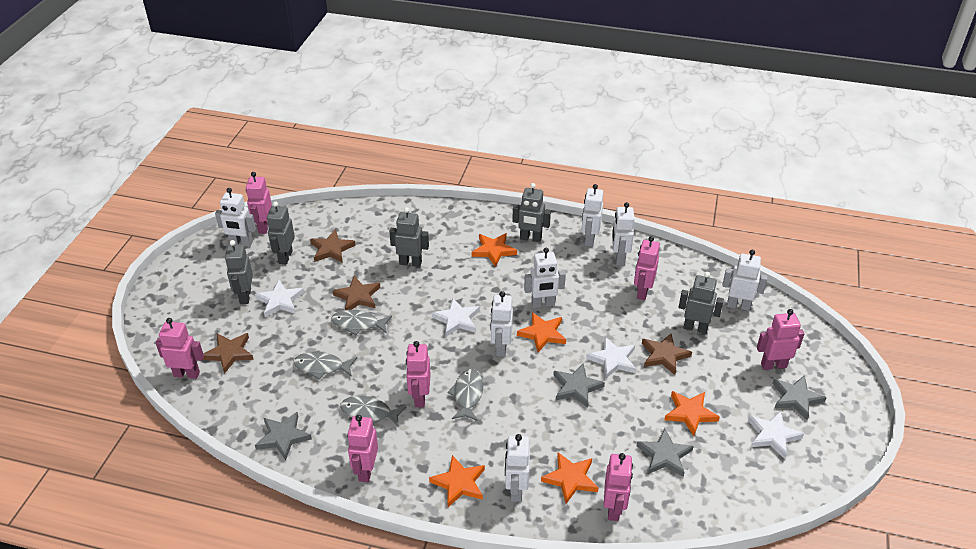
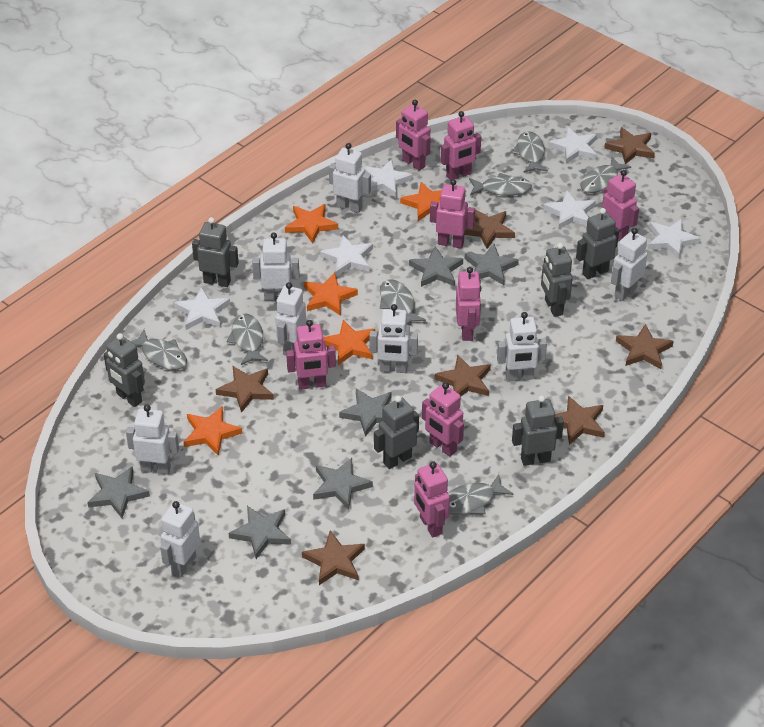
brown star: [203,333,254,374] [310,229,356,263] [333,276,380,310] [642,333,692,375] = 4 -> [216,366,274,413] [302,530,365,585] [435,355,491,396] [464,209,515,249] [555,396,605,445] [604,127,655,164] [616,324,674,369] = 7
grey fish: [293,352,357,380] [331,310,392,336] [340,396,406,427] [447,369,483,421] = 4 -> [131,330,187,370] [227,314,268,365] [380,279,426,324] [448,474,514,515] [469,173,532,196] [512,131,548,173] [580,156,631,193] = 7
grey robot: [225,240,253,304] [267,201,295,264] [389,207,429,267] [512,183,551,242] [679,272,724,334] = 5 -> [104,333,145,407] [192,217,239,287] [374,396,419,469] [512,395,564,466] [541,243,573,317] [576,208,619,279] = 6
grey star: [255,412,312,461] [553,363,605,408] [637,428,694,477] [772,375,827,420] = 4 -> [87,467,150,518] [229,506,291,559] [313,458,373,510] [339,389,392,437] [409,246,463,287] [465,244,519,285] = 6
pink robot: [155,318,204,379] [246,172,272,234] [347,415,378,482] [406,341,431,407] [604,453,633,521] [634,236,660,300] [757,309,804,370] = 7 -> [286,320,336,390] [396,100,431,171] [414,461,450,537] [422,382,464,457] [430,179,475,248] [441,111,481,181] [456,267,481,341] [602,170,639,241] = 8
white robot: [215,188,256,247] [491,291,513,357] [505,434,530,502] [524,248,566,308] [581,184,603,247] [612,202,635,265] [722,250,767,311] = 7 -> [126,405,179,474] [160,501,200,577] [252,233,300,301] [275,282,306,355] [329,143,371,213] [369,304,418,373] [497,312,547,381] [611,228,647,301] = 8
white star: [255,280,304,317] [432,298,480,336] [586,337,636,379] [748,411,804,459] = 4 -> [174,287,230,330] [320,235,373,277] [364,159,413,197] [543,190,596,229] [548,127,597,164] [648,219,701,259] = 6

